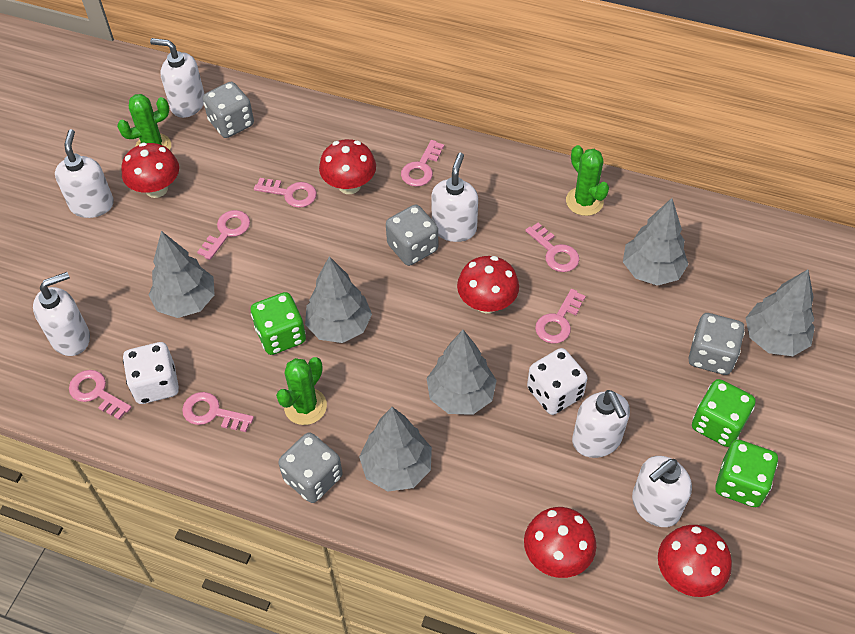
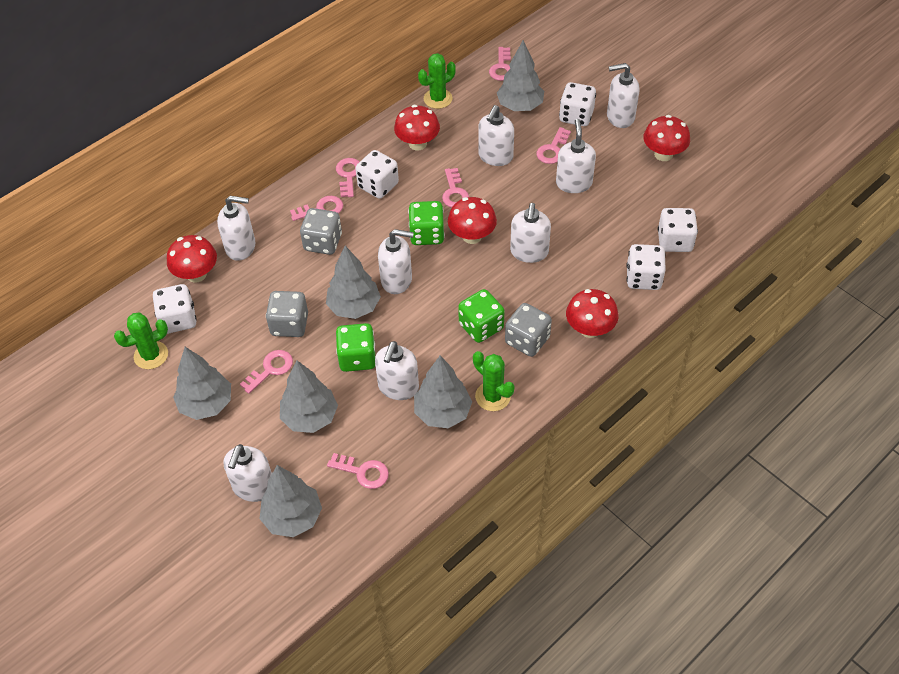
grey dice: [203,82,254,138] [278,432,342,503] [386,204,438,266] [689,313,745,375] = 4 -> [266,291,308,337] [300,208,342,255] [505,303,552,357] = 3
white dice: [123,342,179,404] [527,348,588,415] = 2 -> [153,284,197,334] [355,150,399,199] [559,82,596,126] [626,244,666,290] [658,208,698,252] = 5
white soap dispenser: [33,272,90,356] [55,129,114,218] [150,38,205,118] [431,153,478,242] [572,390,630,458] [632,456,692,527] = 6 -> [217,196,255,261] [224,444,272,502] [375,341,419,400] [378,229,414,294] [478,105,514,166] [510,203,551,263] [556,119,596,193] [607,63,640,128] = 8

